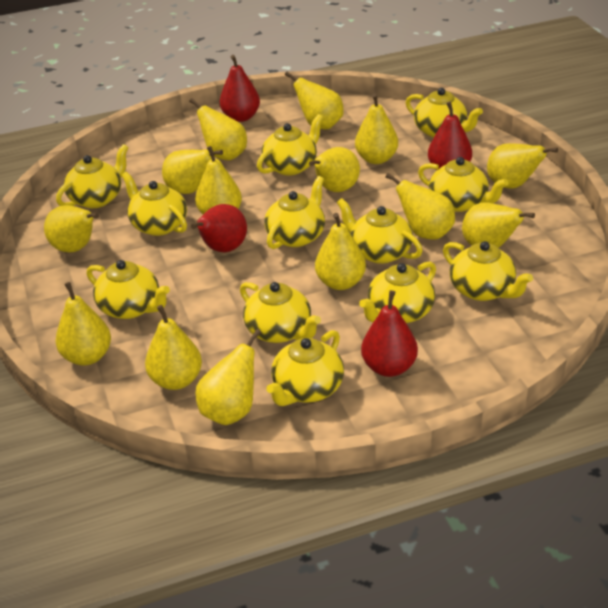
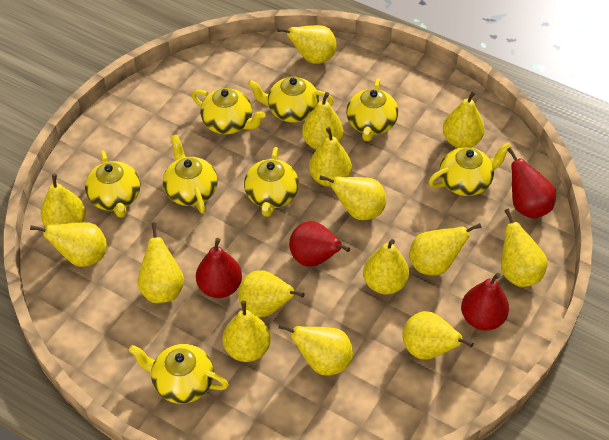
yellow pear: [44,205,99,253] [55,282,111,366] [145,305,202,390] [162,149,223,194] [189,98,247,160] [195,146,242,214] [195,329,261,425] [285,72,344,129] [309,147,360,192] [315,213,366,290] [355,94,398,164] [385,173,455,240] [462,202,535,248] [487,143,558,188] = 14 -> [30,222,107,267] [41,174,86,227] [137,222,184,303] [223,301,271,362] [238,270,305,317] [277,25,337,64] [278,323,353,376] [302,92,344,150] [309,127,352,187] [319,175,386,220] [363,239,409,294] [402,311,474,360] [409,223,482,275] [443,90,485,148] [501,209,548,287] = 15
yellow teapot: [56,144,129,208] [86,260,170,319] [122,172,187,236] [240,282,321,343] [257,114,323,176] [264,176,325,249] [266,330,344,406] [337,198,423,264] [359,261,436,323] [405,88,483,138] [418,157,508,212] [443,241,533,301] = 12 -> [85,151,141,218] [129,344,229,404] [163,135,218,214] [192,88,266,134] [244,147,299,217] [248,76,334,122] [346,78,398,141] [429,142,512,196] = 8

